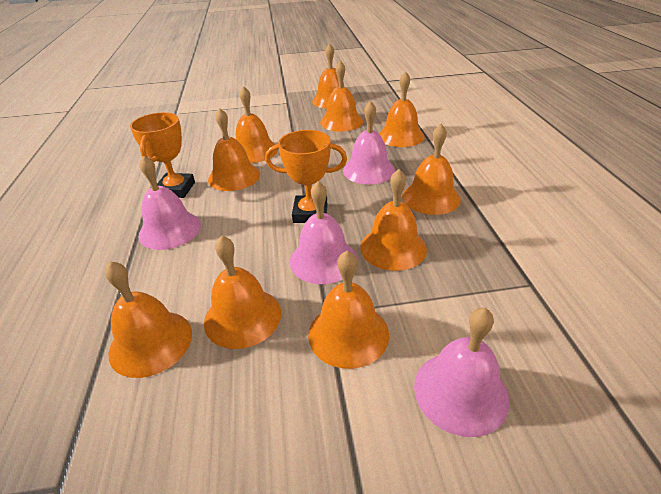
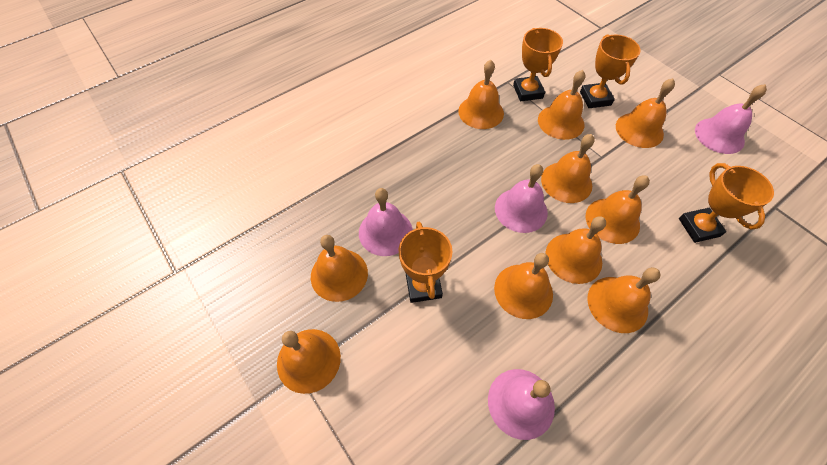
orange trophy: [130,112,195,198] [265,130,347,223] = 2 -> [399,222,452,303] [513,28,563,101] [580,35,641,108] [679,163,774,243] = 4

